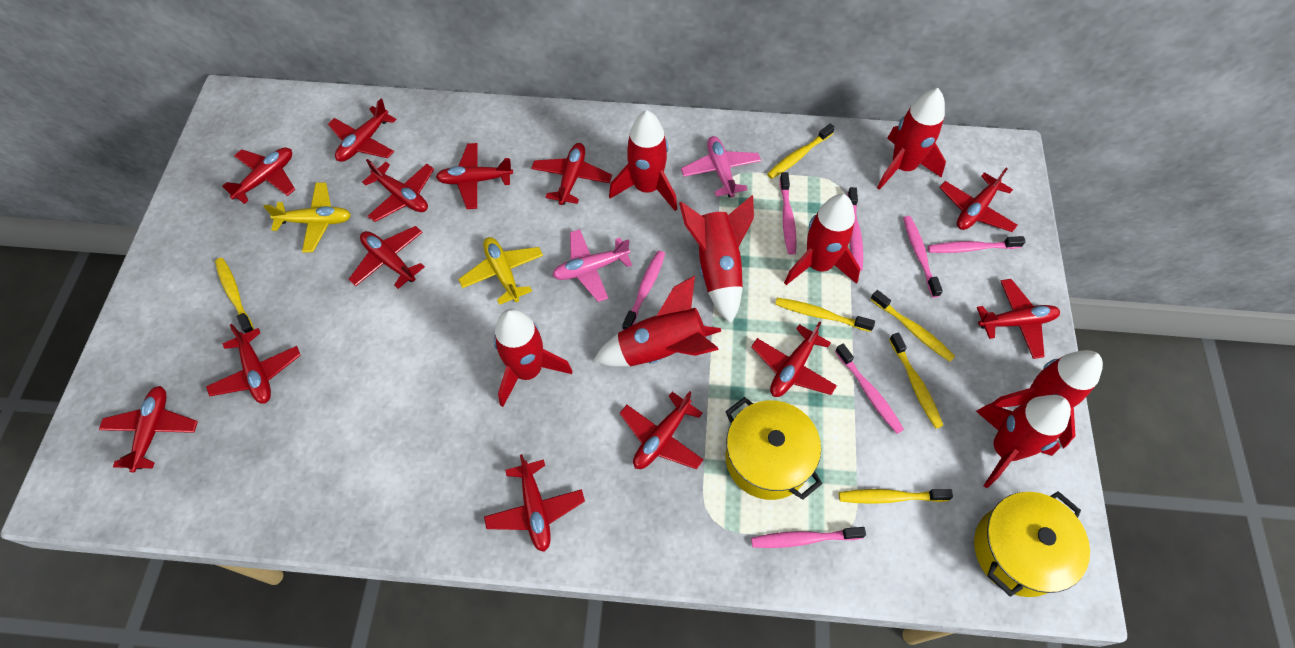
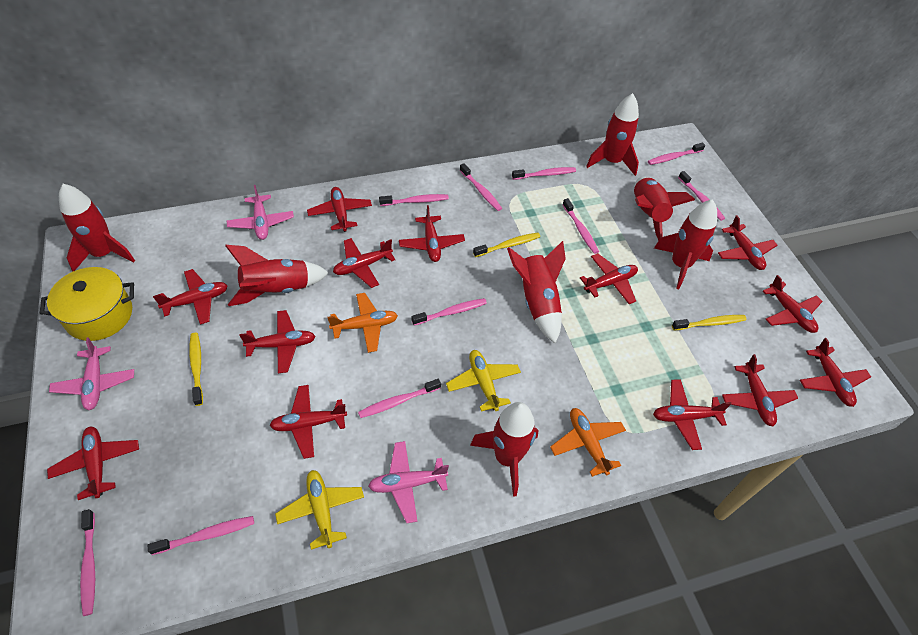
orange plane: none = 0 -> [327,293,398,353] [550,408,626,477] = 2
pink plane: [552,229,632,302] [681,136,761,197] = 2 -> [49,337,134,410] [227,185,294,240] [368,441,449,523] = 3
pink toothbrush: [622,250,665,330] [751,527,866,548] [780,172,796,255] [835,344,904,434] [847,187,863,271] [903,216,943,298] [928,236,1026,253] = 7 -> [80,509,95,616] [147,516,254,555] [358,379,441,418] [379,194,449,206] [412,298,487,325] [460,163,502,211] [512,167,576,180] [562,198,599,254] [648,143,705,165] [678,171,725,221] = 10
red rocket: [494,309,572,407] [593,276,721,367] [609,110,677,211] [679,195,754,324] [784,194,860,285] [877,88,946,190] [976,395,1071,488] [991,350,1103,449] = 8 -> [59,184,135,271] [225,245,329,306] [470,402,539,497] [507,241,566,343] [586,93,639,176] [634,177,695,240] [654,199,717,289] = 7
yellow pot: [725,397,822,500] [974,491,1090,597] = 2 -> [40,267,134,341] = 1
yellow toothbrush: [215,258,254,333] [767,123,835,179] [775,298,875,332] [839,489,953,504] [870,290,955,362] [889,333,943,429] = 6 -> [189,333,203,406] [473,233,540,257] [672,315,746,330] = 3

